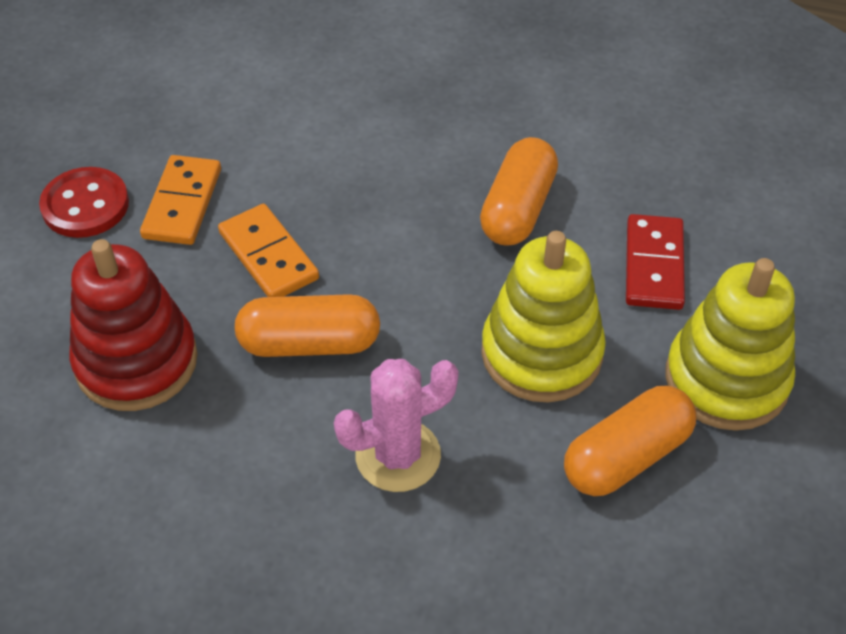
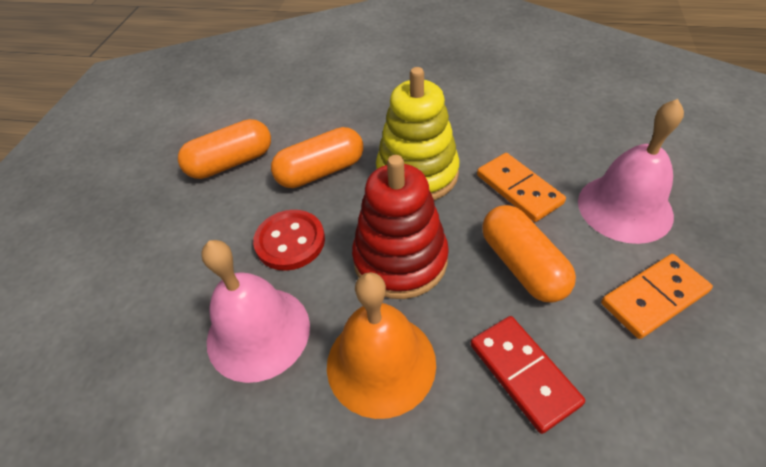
orange bell: none = 0 -> [327,272,436,419] = 1
pink bell: none = 0 -> [201,240,310,383] [578,99,684,244] = 2
pink cactus: [334,359,459,492] = 1 -> none = 0
yellow stacking toy: [481,231,606,402] [665,258,795,431] = 2 -> [376,67,460,200] = 1

